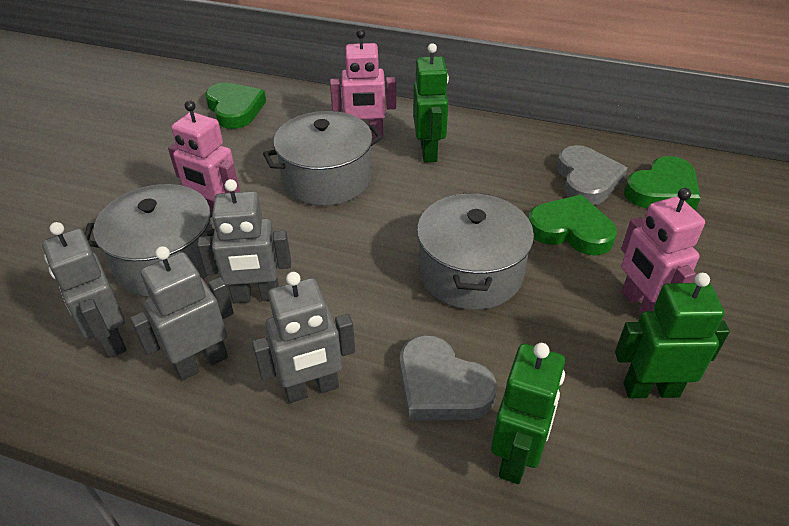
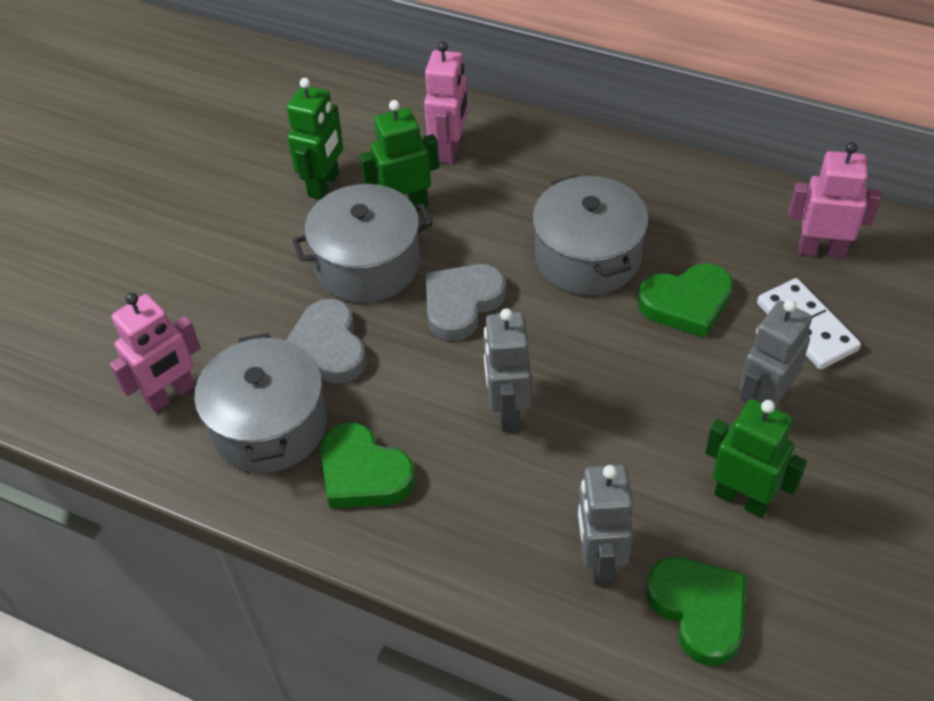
grey robot: [42,222,127,358] [130,246,234,381] [197,179,291,304] [252,272,355,403] = 4 -> [484,308,531,432] [577,465,633,585] [739,300,812,406] = 3
white domino: none = 0 -> [757,278,861,370] = 1

